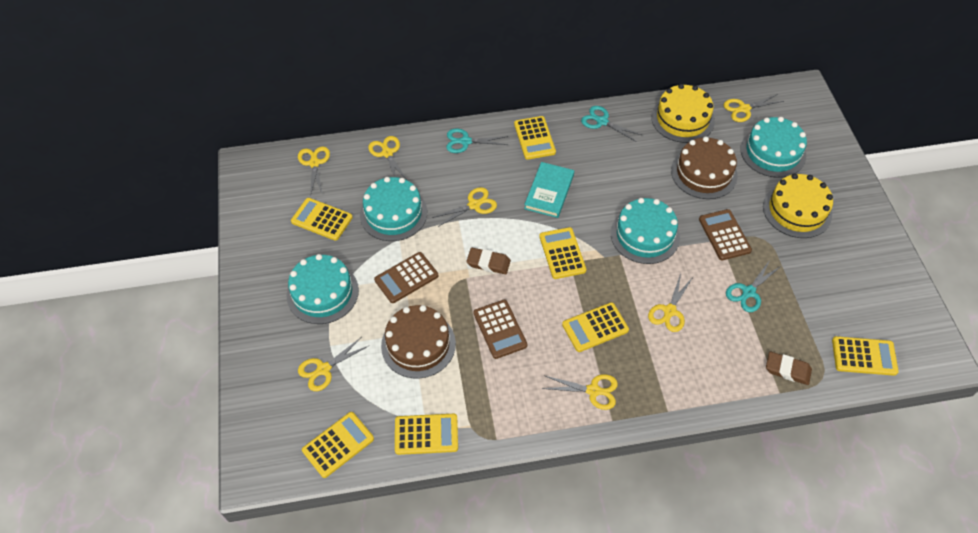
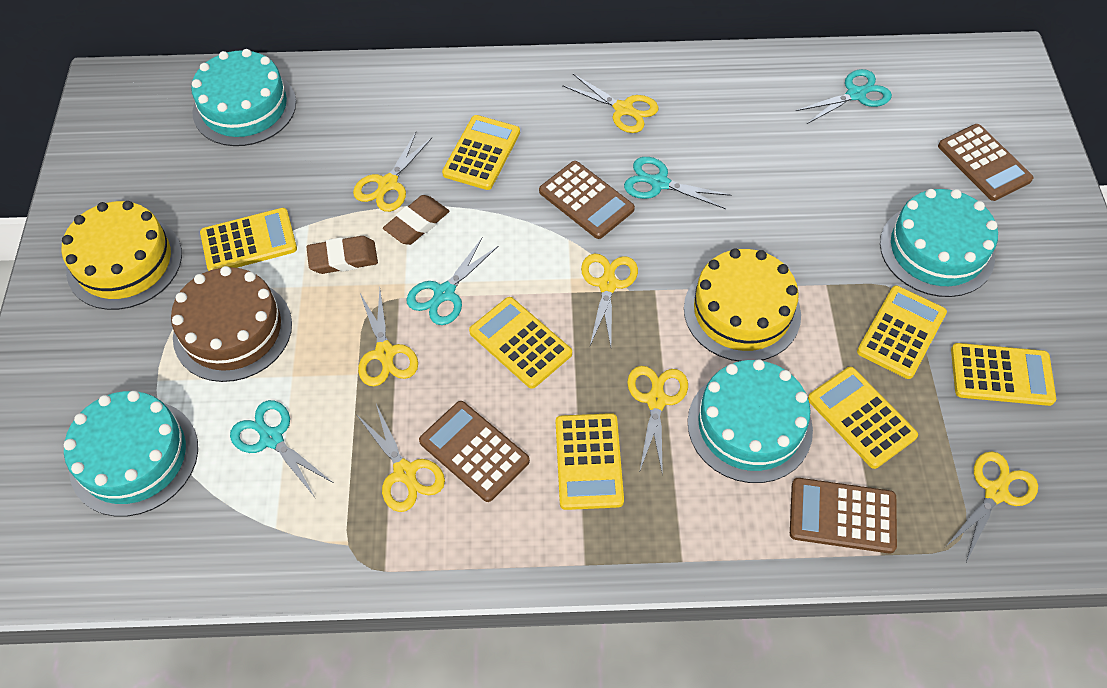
brown cake: [381,305,456,378] [671,137,737,199] = 2 -> [171,266,292,382] = 1
brown calculator: [374,252,438,303] [473,300,527,359] [699,209,752,260] = 3 -> [419,401,530,502] [539,161,635,239] [790,478,897,554] [938,124,1034,201] = 4
turquoise book: [524,162,574,218] = 1 -> none = 0
turquoise scissors: [446,128,508,153] [581,106,641,142] [726,260,781,312] = 3 -> [230,400,333,497] [407,238,498,325] [624,157,731,209] [796,69,892,124] = 4

